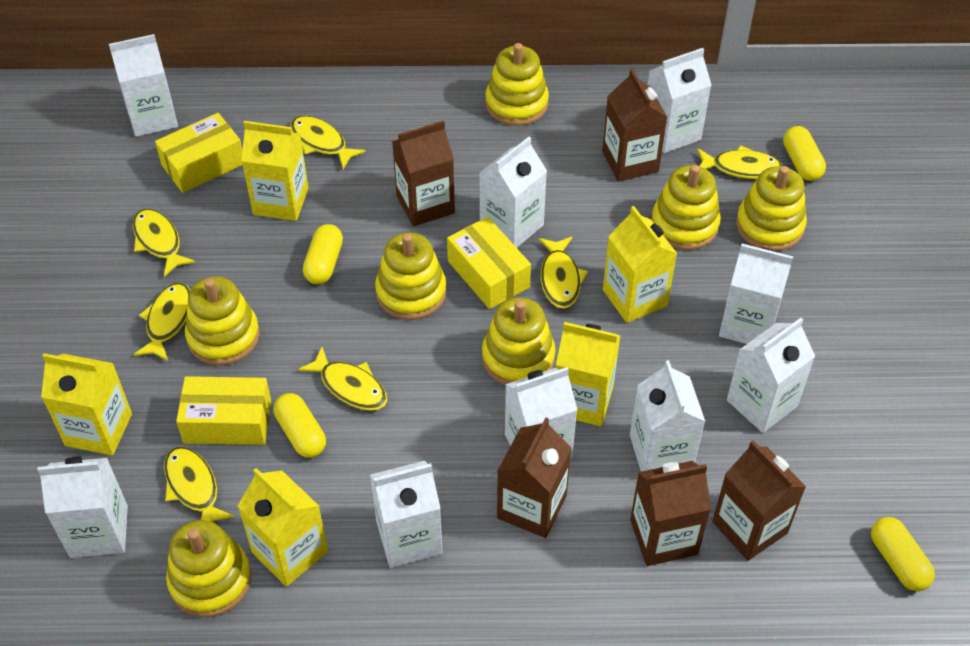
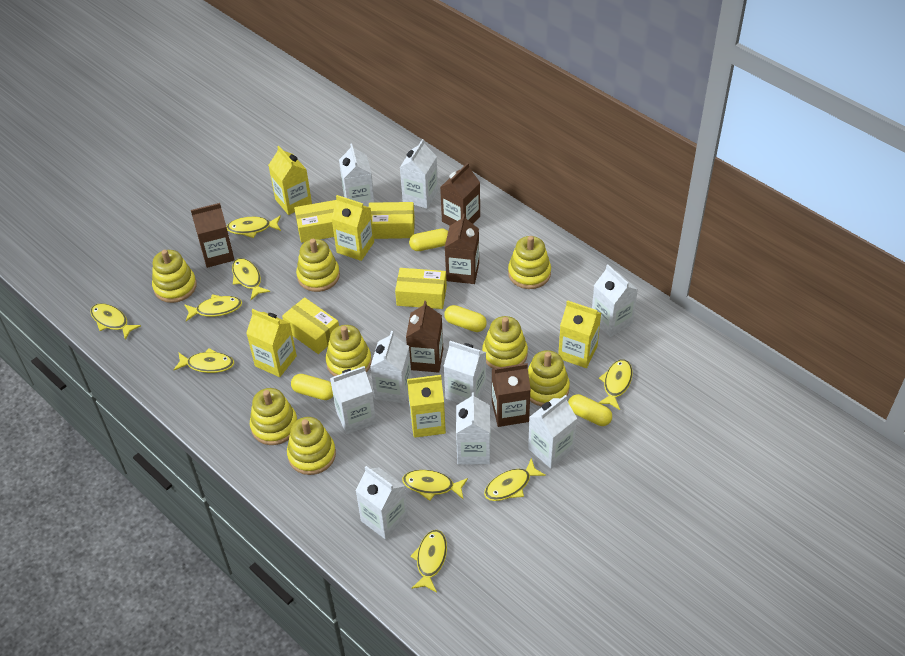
yellow box: [155,113,243,193] [176,376,271,445] [447,217,531,309] = 3 -> [282,297,339,354] [294,200,336,243] [369,202,415,239] [395,268,447,309] = 4
yellow fish: [133,209,195,277] [133,283,190,362] [164,446,235,522] [291,116,366,169] [298,347,387,411] [538,237,588,309] [697,145,783,179] = 7 -> [90,303,141,340] [174,348,234,373] [184,294,242,321] [227,216,281,238] [232,258,270,300] [402,470,468,501] [410,530,447,593] [484,458,546,501] [599,359,632,410] = 9
yellow stacking toy: [166,520,251,617] [185,276,260,365] [375,233,447,320] [482,297,556,385] [485,43,549,126] [651,165,721,250] [736,166,807,251] = 7 -> [152,250,197,303] [250,388,297,445] [287,417,336,475] [296,239,340,292] [326,325,372,376] [482,316,528,369] [508,236,551,289] [528,350,570,406] = 8

